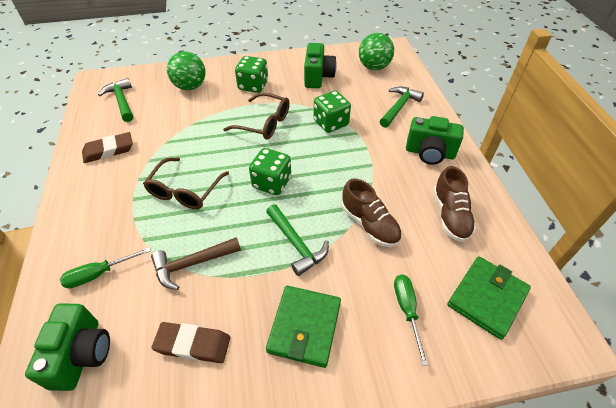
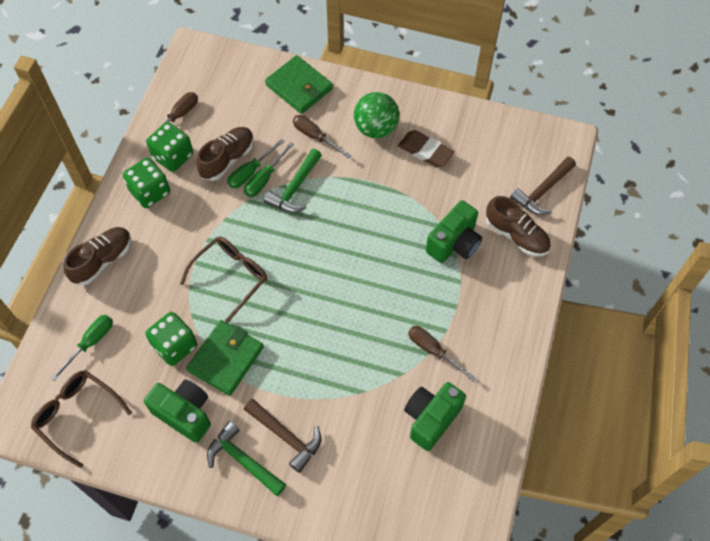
brown eraser: [82,132,133,163] [152,322,230,363] = 2 -> [398,130,454,168] = 1
brown hammer: [151,237,241,290] = 1 -> [244,399,321,473] [510,157,576,215] = 2
brown screwdriver: none = 0 -> [145,92,198,142] [293,115,351,159] [408,326,476,382] = 3
brown shoe: [342,179,402,247] [433,166,476,242] = 2 -> [64,227,131,285] [196,127,254,181] [486,196,551,257] = 3
green ball: [167,51,206,90] [359,33,394,70] = 2 -> [354,92,400,138] = 1
green hammer: [98,78,133,122] [266,204,329,276] [380,87,424,128] = 3 -> [207,421,286,496] [264,149,322,213] = 2
green screwdriver: [60,247,151,288] [394,274,428,366] = 2 -> [51,315,113,381] [227,139,285,188] [244,142,294,197] = 3

